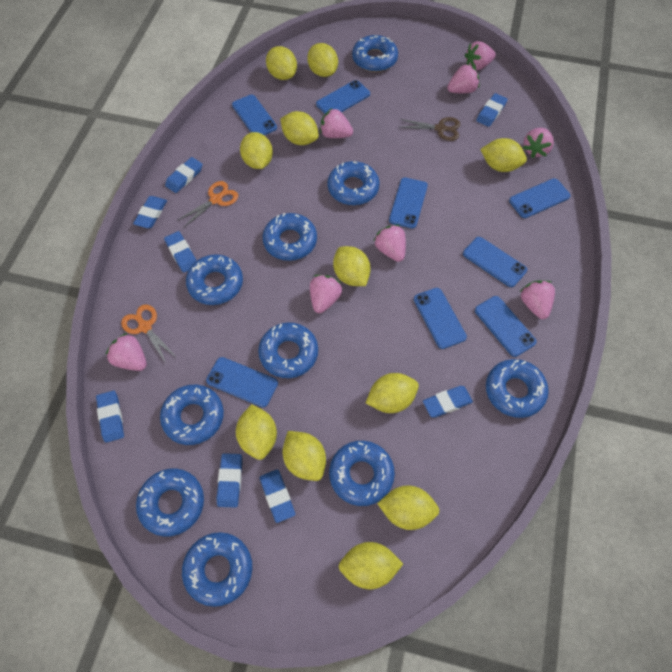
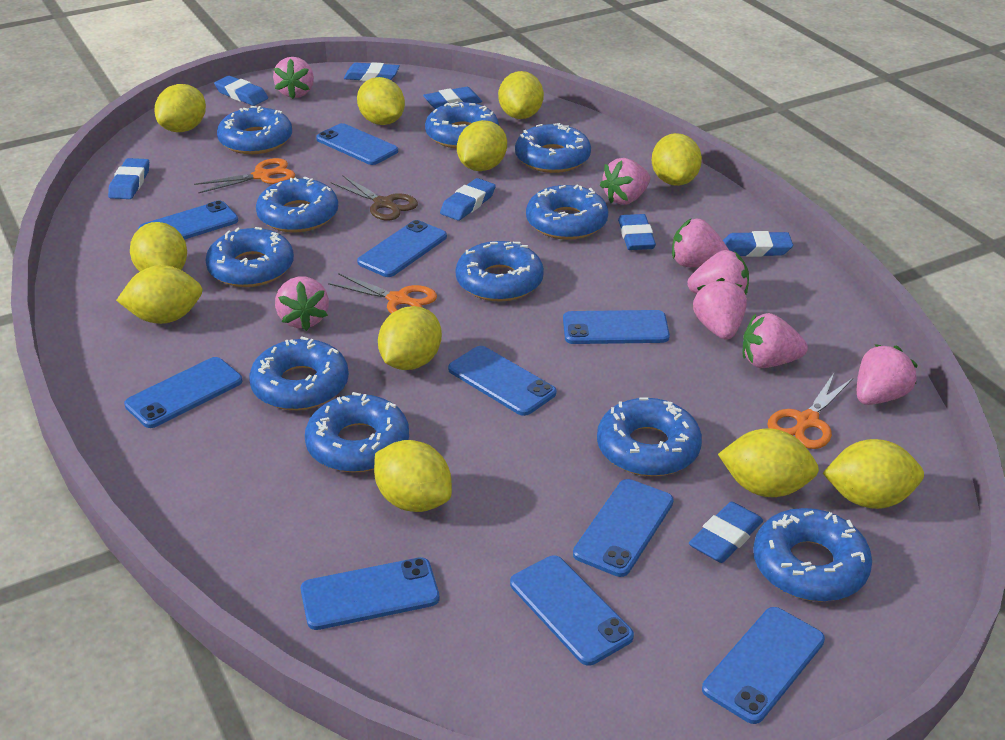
blue donut: [136,468,204,537] [160,385,224,445] [182,532,252,607] [186,254,243,305] [258,323,318,378] [263,213,317,261] [327,161,379,205] [329,441,395,506] [352,35,398,72] [486,359,549,418] = 10 -> [205,227,294,287] [217,106,292,154] [249,337,349,410] [256,176,338,232] [305,392,409,473] [425,102,499,149] [456,241,544,301] [515,123,591,173] [526,185,608,240] [597,397,702,476] [753,508,872,602] = 11
blue phone: [206,357,278,407] [232,95,277,135] [316,80,370,114] [389,177,428,228] [414,288,467,349] [463,237,527,287] [475,296,537,357] [509,178,570,218] = 8 -> [124,357,242,428] [138,201,238,240] [301,557,440,630] [316,123,398,165] [357,220,447,277] [448,346,556,416] [510,556,634,666] [563,310,670,344] [573,479,674,577] [702,607,825,724] = 10
orange scissors: [121,304,177,363] [177,181,238,227] = 2 -> [194,158,295,193] [328,273,437,314] [767,373,853,449] = 3

